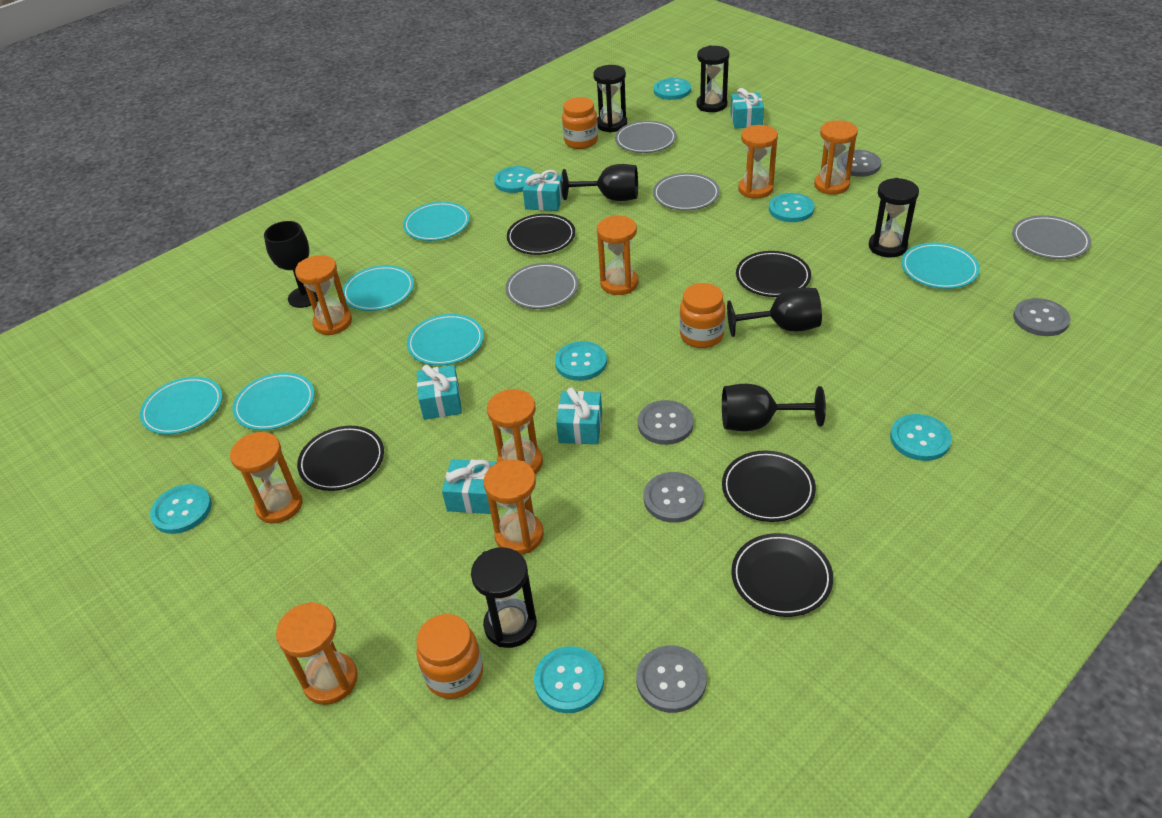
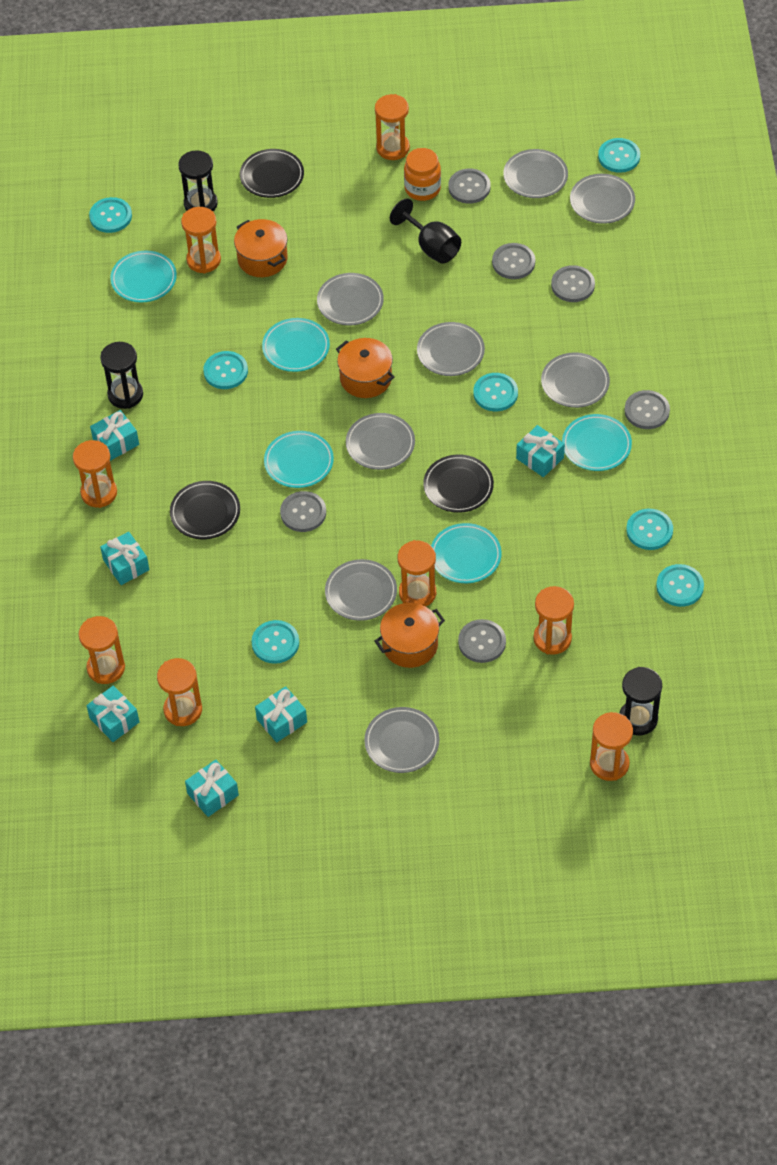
black goblet: [264,221,318,308] [561,164,638,201] [722,384,826,431] [727,288,822,337] = 4 -> [390,198,461,264] = 1
black hourglass: [471,547,537,648] [593,65,627,133] [696,45,730,112] [869,178,919,258] = 4 -> [100,342,143,409] [178,150,218,211] [620,667,662,735] = 3
black plate: [297,426,384,491] [507,214,575,255] [722,451,816,522] [731,533,833,617] [736,251,811,297] = 5 -> [170,481,240,539] [240,149,304,198] [423,454,494,513] = 3
grey button: [636,645,707,713] [638,400,694,445] [644,472,704,523] [838,150,881,177] [1013,298,1071,336] = 5 -> [280,491,326,532] [448,168,491,204] [458,619,506,663] [492,243,535,279] [551,265,595,302] [624,390,670,429] = 6
grey plate: [505,263,579,309] [615,121,677,153] [653,173,720,211] [1012,215,1091,259] = 4 -> [317,273,384,325] [325,559,397,621] [346,413,415,470] [364,707,439,773] [417,322,485,376] [503,149,568,198] [541,353,610,408] [570,174,635,224] = 8
orange jar: [416,614,483,699] [562,97,598,149] [680,283,725,348] = 3 -> [404,148,441,201] = 1
orange pot: none = 0 -> [234,219,288,277] [336,338,395,398] [374,603,445,668] = 3
turquoise gift: [417,365,462,420] [442,459,496,514] [523,170,563,211] [556,387,602,444] [730,88,764,129] = 5 -> [86,686,139,742] [90,410,139,461] [100,532,149,585] [185,760,239,817] [255,686,307,742] [516,425,565,477] = 6
turquoise plate: [140,377,222,435] [232,372,315,430] [342,265,414,311] [403,202,470,241] [407,314,484,366] [901,243,980,289] = 6 -> [110,251,177,302] [262,318,330,372] [264,431,334,488] [431,523,502,583] [562,414,632,471] = 5

